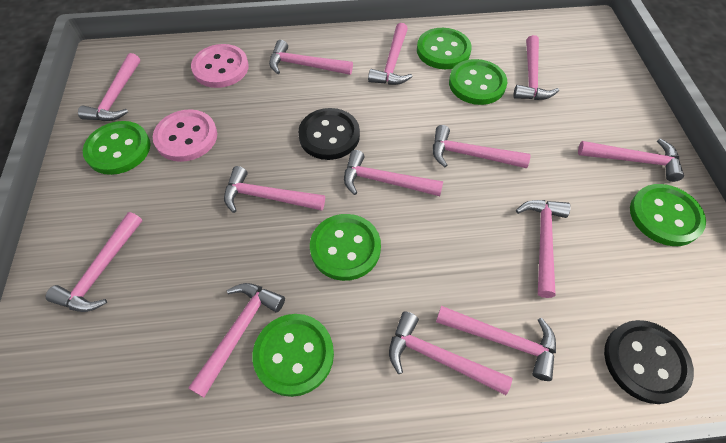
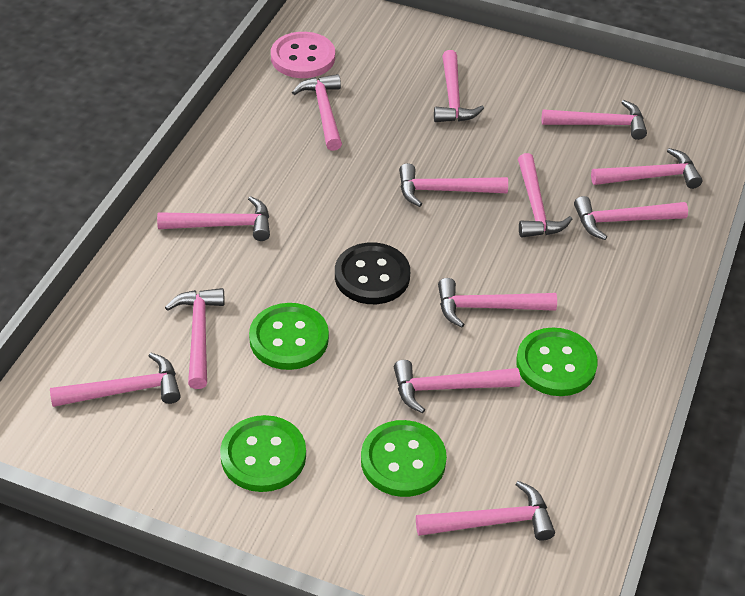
black button: [298,108,360,160] [604,320,694,404] = 2 -> [335,242,410,304] = 1
green button: [83,121,150,175] [253,314,334,397] [310,214,381,281] [417,28,472,69] [449,59,507,105] [630,184,706,246] = 6 -> [220,415,306,492] [249,303,329,370] [361,420,447,497] [516,328,598,396] = 4
pink button: [153,109,217,162] [191,44,249,88] = 2 -> [271,32,335,78] = 1

